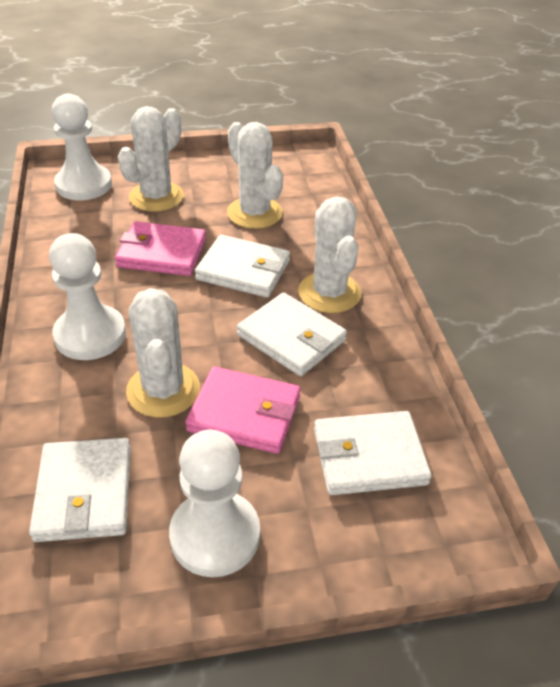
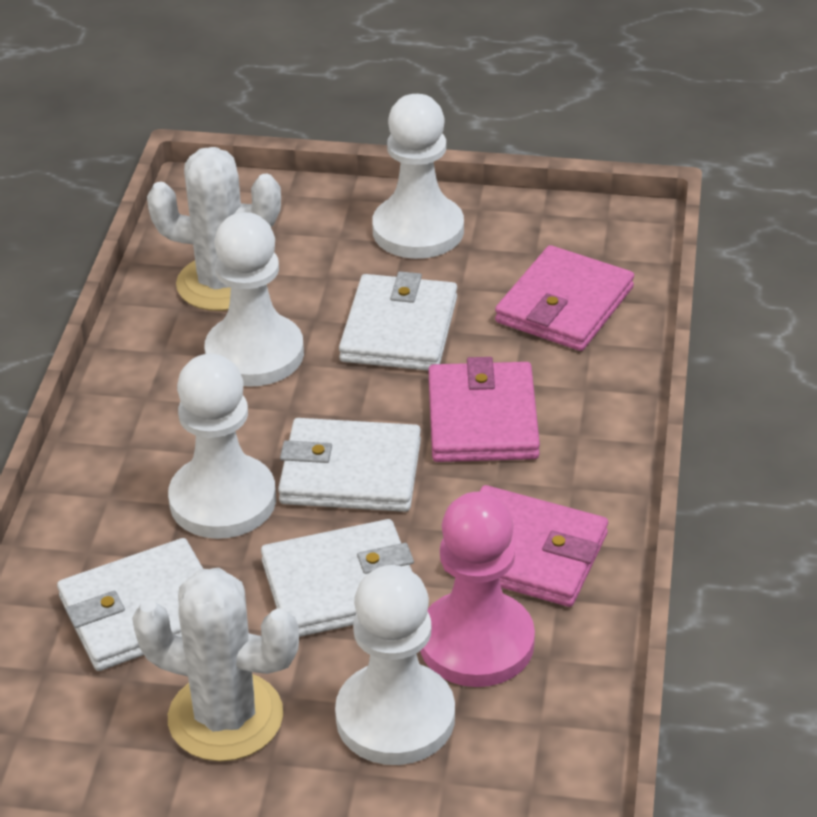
pink pawn: none = 0 -> [420,492,535,687] = 1
pink wallet: [115,221,206,276] [185,366,301,454] = 2 -> [428,357,540,462] [444,485,608,607] [495,245,634,351] = 3
white cactus: [118,106,184,212] [126,288,200,418] [227,122,283,229] [298,197,362,313] = 4 -> [132,568,299,762] [147,147,281,311] = 2
white pawn: [49,233,126,360] [52,94,112,200] [169,430,260,577] = 3 -> [168,354,276,539] [205,212,304,387] [335,565,455,765] [372,94,464,259] = 4

